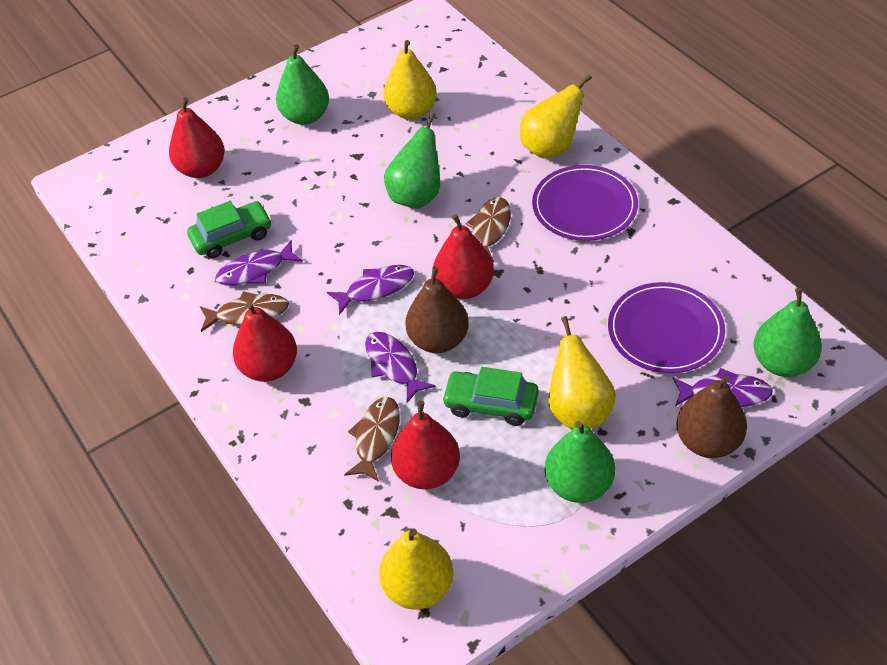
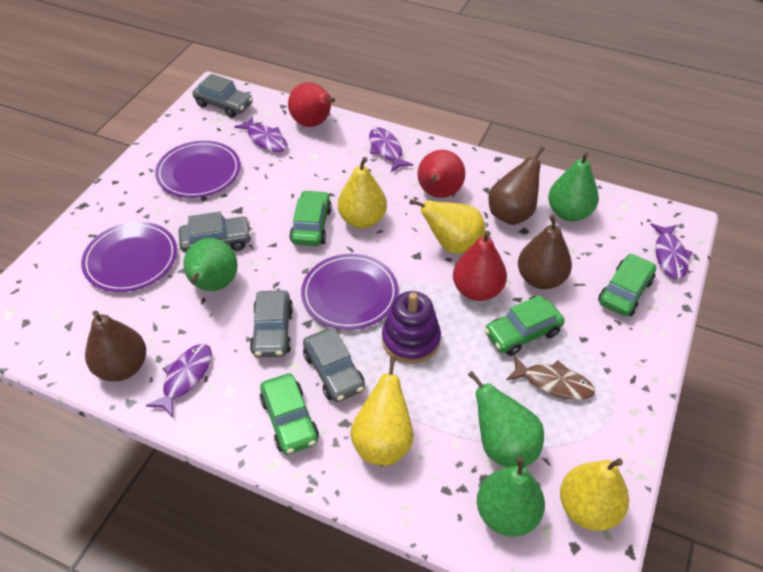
brown fish: [200,291,289,332] [344,397,400,482] [465,197,511,262] = 3 -> [506,355,595,400] = 1
brown pear: [405,266,469,353] [676,376,747,458] = 2 -> [85,311,146,381] [489,146,545,225] [518,215,572,289] = 3
green car: [187,201,272,258] [442,367,539,426] = 2 -> [260,373,319,455] [289,190,332,246] [484,295,565,356] [598,253,656,316] = 4
grey car: none = 0 -> [179,212,252,253] [193,74,253,118] [250,290,293,357] [303,328,365,402] = 4
purple plate: [532,165,638,241] [608,282,725,373] = 2 -> [81,222,177,292] [155,141,241,198] [301,254,399,330] = 3
purple stacking toy: none = 0 -> [382,291,441,364] = 1
red pear: [169,97,225,178] [233,302,297,382] [391,401,460,489] [433,214,494,299] = 4 -> [288,82,335,127] [417,150,465,198] [453,231,507,301] = 3

